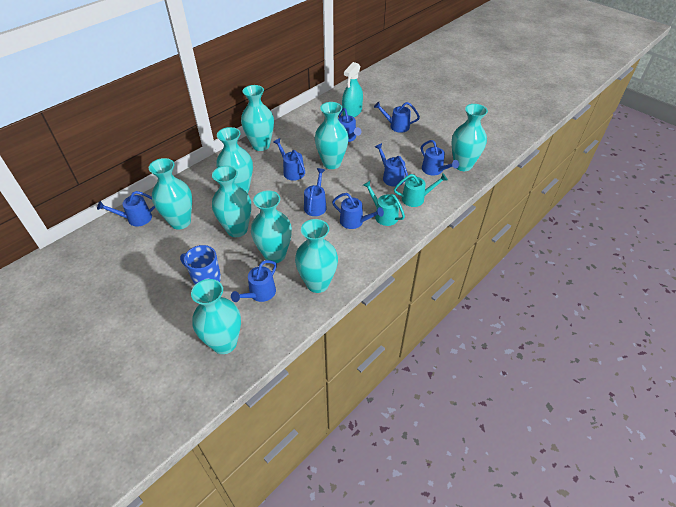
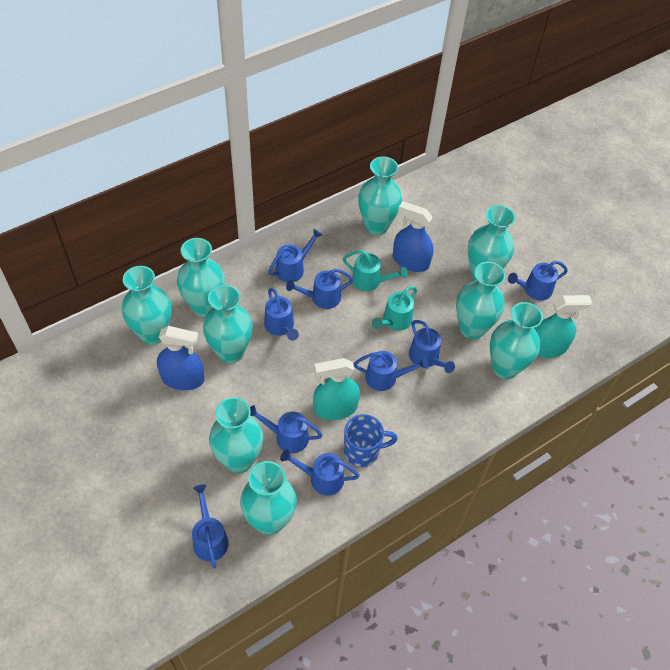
blue spray bottle: none = 0 -> [157,326,204,390] [393,201,434,272] = 2
turquoise spray bottle: [342,62,363,117] = 1 -> [313,358,360,420] [535,295,592,358] = 2

